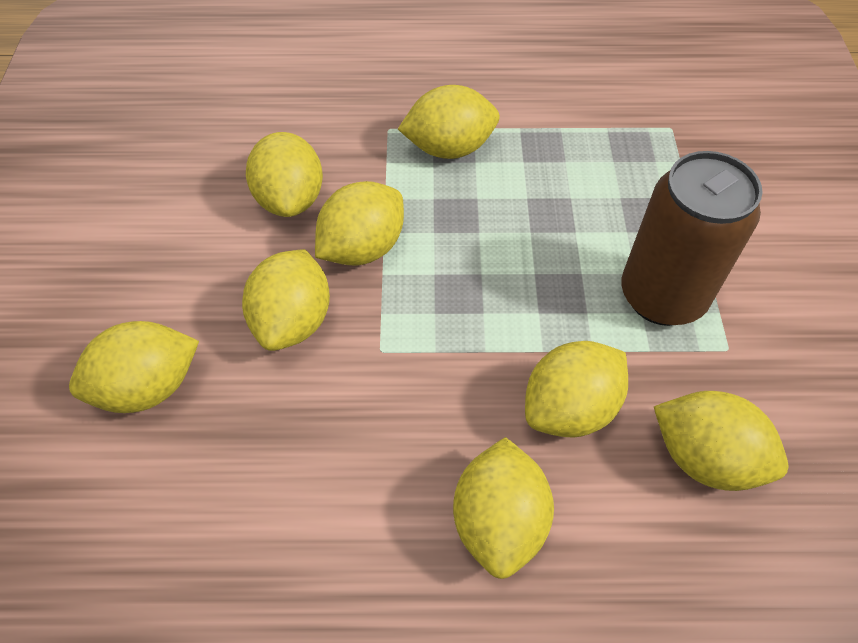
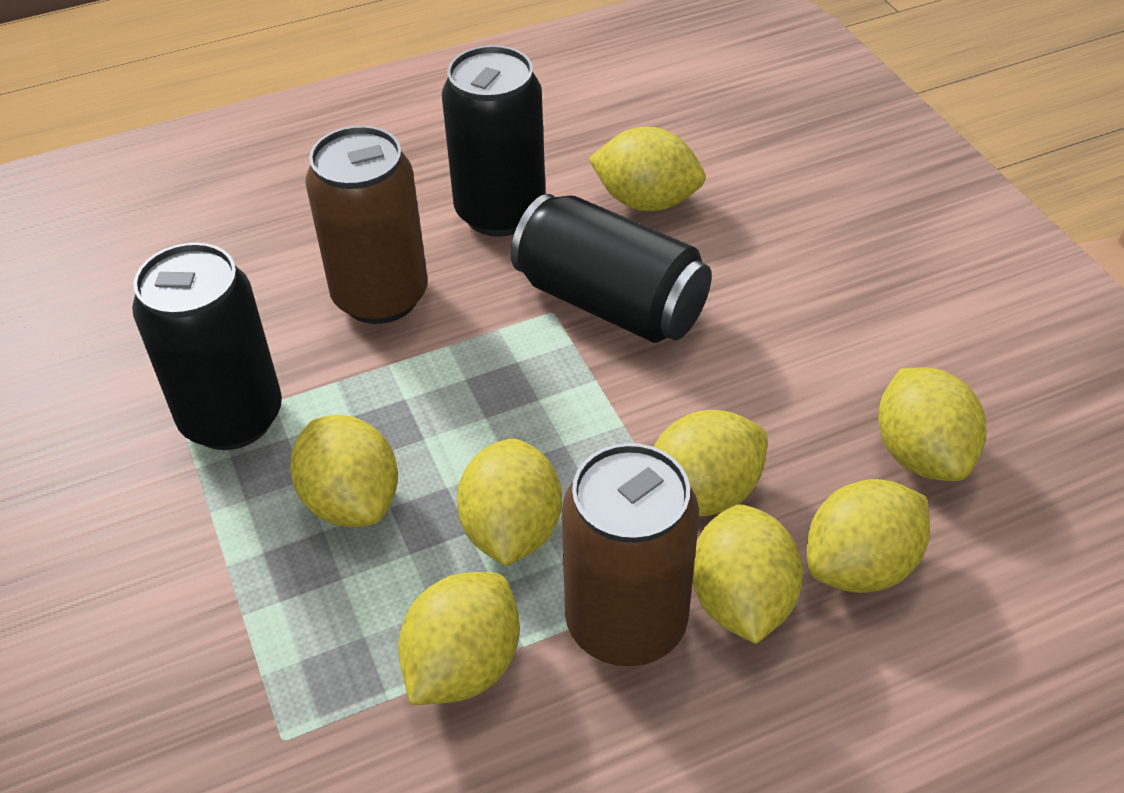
black can: none = 0 -> [132,243,282,450] [442,45,546,237] [511,194,712,343] = 3
brown can: [622,151,763,326] = 1 -> [305,126,428,324] [562,443,699,666] = 2

